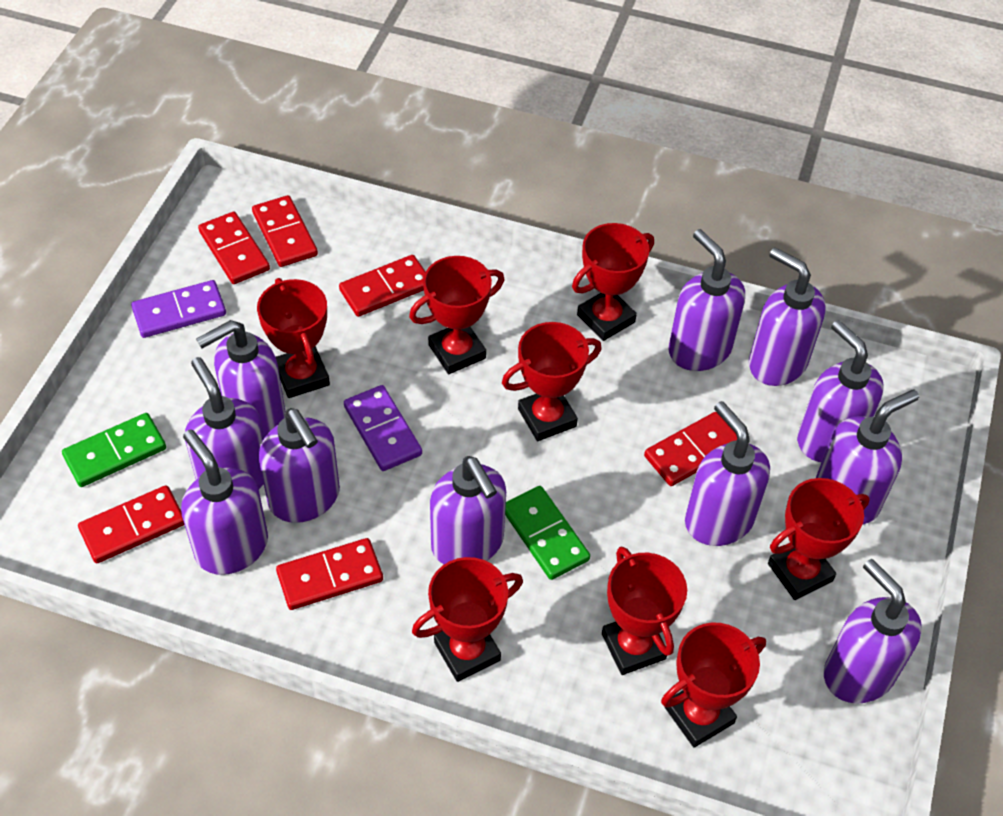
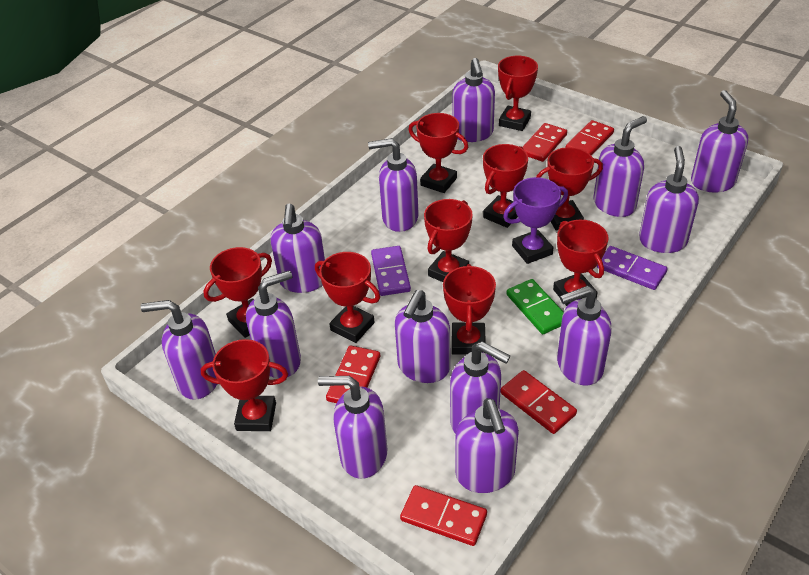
green domino: [62,413,166,487] [505,486,590,580] = 2 -> [506,279,564,334] = 1
purple soap dispenser: [181,430,268,575] [185,357,264,489] [196,320,285,438] [259,408,340,523] [430,456,506,564] [668,229,745,371] [685,401,770,546] [749,247,826,386] [797,320,883,462] [816,389,919,524] [824,559,922,704] = 11 -> [141,300,217,400] [246,270,301,378] [271,204,325,293] [318,376,387,479] [368,138,419,232] [395,290,450,383] [450,341,511,434] [452,58,495,142] [455,398,519,493] [557,285,611,386] [594,116,647,217] [639,146,699,253] [691,90,748,193] = 13
purple trophy: none = 0 -> [503,177,568,264] = 1
red domino: [78,485,184,563] [198,212,270,284] [252,195,318,267] [276,538,383,610] [339,255,426,317] [644,412,737,486] = 6 -> [326,346,380,403] [400,485,487,546] [501,370,577,434] [522,123,567,162] [566,120,614,155] = 5
red trophy: [257,278,330,398] [409,256,505,374] [412,557,523,682] [502,322,602,441] [572,223,654,341] [602,546,687,675] [661,623,766,748] [768,478,869,600] = 8 -> [201,339,288,431] [204,247,272,338] [315,252,380,343] [408,113,468,193] [424,199,473,282] [443,264,496,355] [483,144,528,228] [498,56,538,131] [536,147,603,231] [553,220,608,306] = 10

